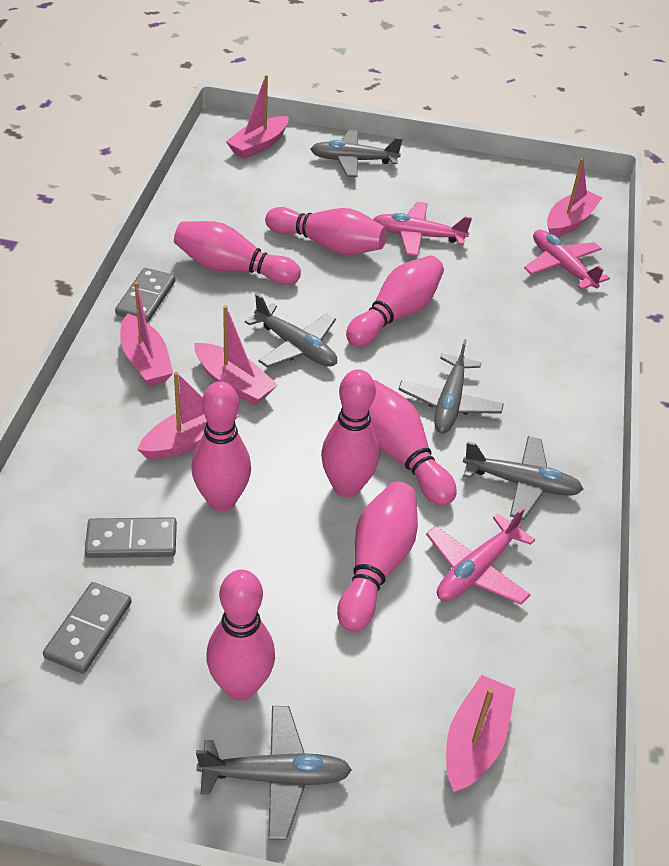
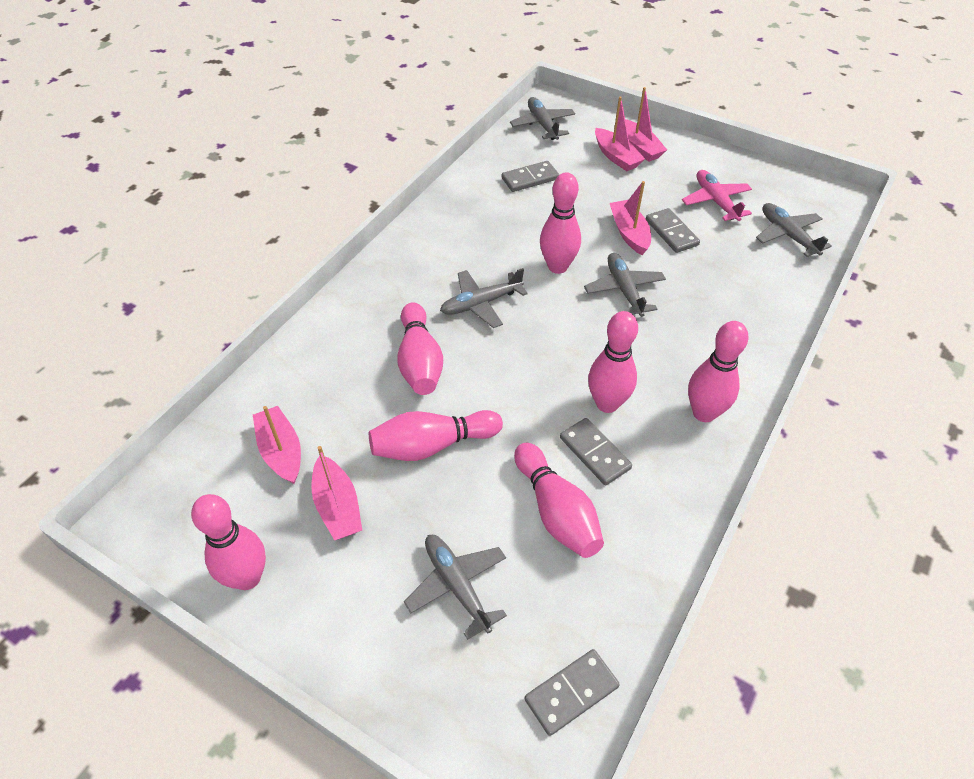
grey domino: [43,582,132,674] [85,517,177,558] [115,268,176,323] = 3 -> [502,161,559,192] [525,649,620,736] [560,418,632,485] [646,208,700,253] = 4
pink boat: [120,282,173,386] [137,372,239,459] [194,305,278,405] [226,75,289,159] [446,675,515,792] [547,158,602,237] = 6 -> [253,406,301,484] [312,446,362,540] [595,96,645,171] [610,181,651,255] [625,87,667,162] = 5
pink bowling pin: [174,221,301,285] [191,381,251,511] [206,570,275,700] [265,207,387,255] [321,369,379,498] [337,482,418,632] [346,255,444,347] [369,380,457,506] = 8 -> [191,494,266,590] [369,410,503,461] [397,302,443,395] [514,443,604,558] [540,172,581,274] [588,311,638,413] [688,321,749,422] = 7
pink plane: [373,202,472,256] [426,507,535,604] [524,230,610,290] = 3 -> [682,170,752,221] = 1

